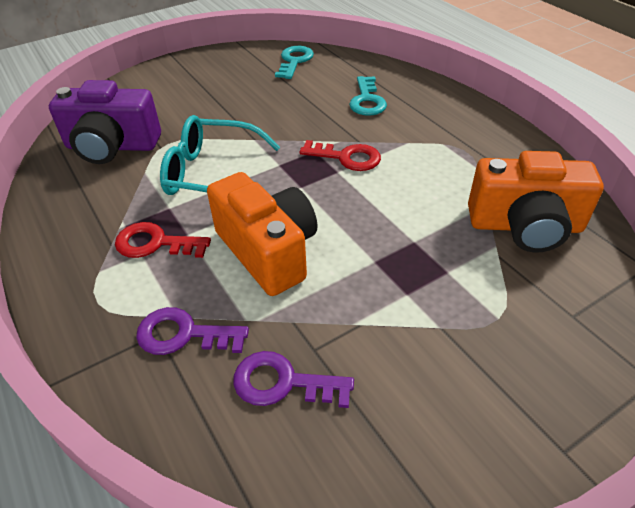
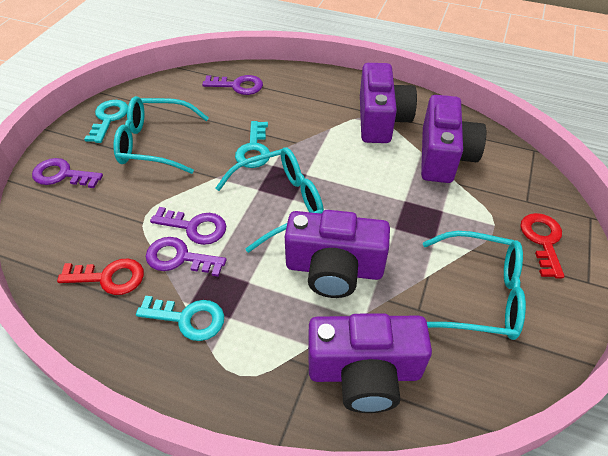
orange camera: [207,172,318,296] [468,151,604,253] = 2 -> none = 0
purple camera: [49,80,161,164] = 1 -> [285,210,390,298] [308,313,432,413] [360,63,417,143] [421,95,486,183] = 4
purple key: [136,307,249,355] [233,351,354,408] = 2 -> [32,158,103,188] [146,237,227,277] [150,207,226,245] [202,75,263,95] = 4
turquoise glasses: [160,115,280,195] = 1 -> [113,96,209,174] [216,147,324,253] [423,231,526,340] = 3
turquoise key: [275,46,314,79] [349,76,387,116] = 2 -> [84,100,128,143] [136,296,224,341] [235,121,270,168] = 3

